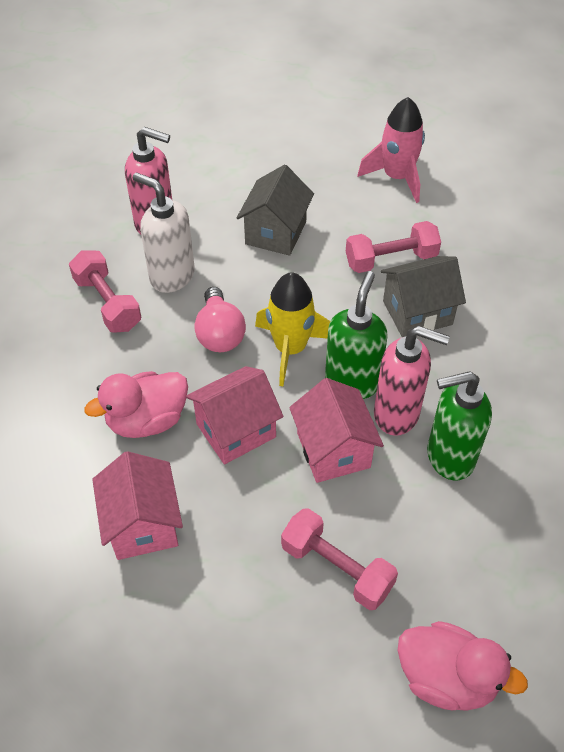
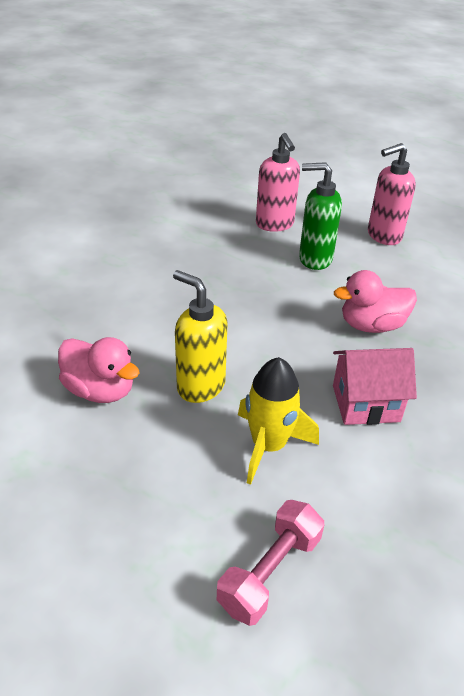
green soap dispenser: [325,271,388,399] [427,371,492,481] = 2 -> [299,162,342,270] = 1
grey house: [237,165,314,256] [381,256,466,337] = 2 -> none = 0
pink dumbbell: [69,250,141,333] [281,508,398,610] [346,221,441,273] = 3 -> [217,500,324,626] = 1
pink house: [92,451,183,560] [186,366,284,464] [289,378,384,483] = 3 -> [333,348,417,425] = 1
pink light bulb: [194,287,246,352] = 1 -> none = 0
pink rocket: [357,97,425,203] = 1 -> none = 0
white soap dispenser: [133,172,195,293] = 1 -> none = 0
yellow soap dispenser: none = 0 -> [173,270,228,403] = 1

